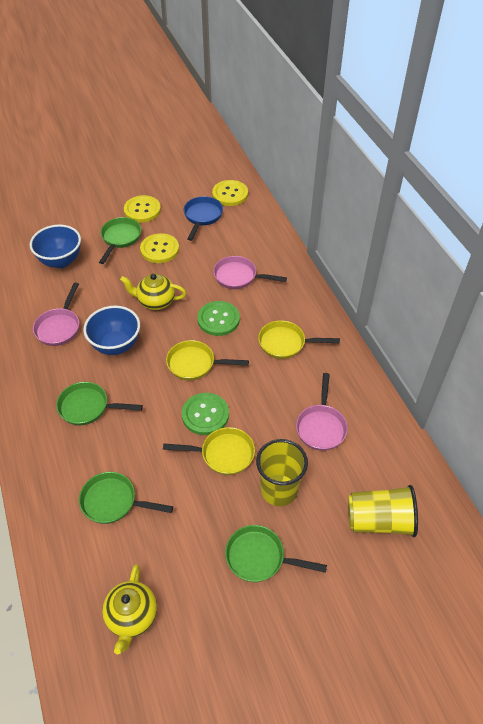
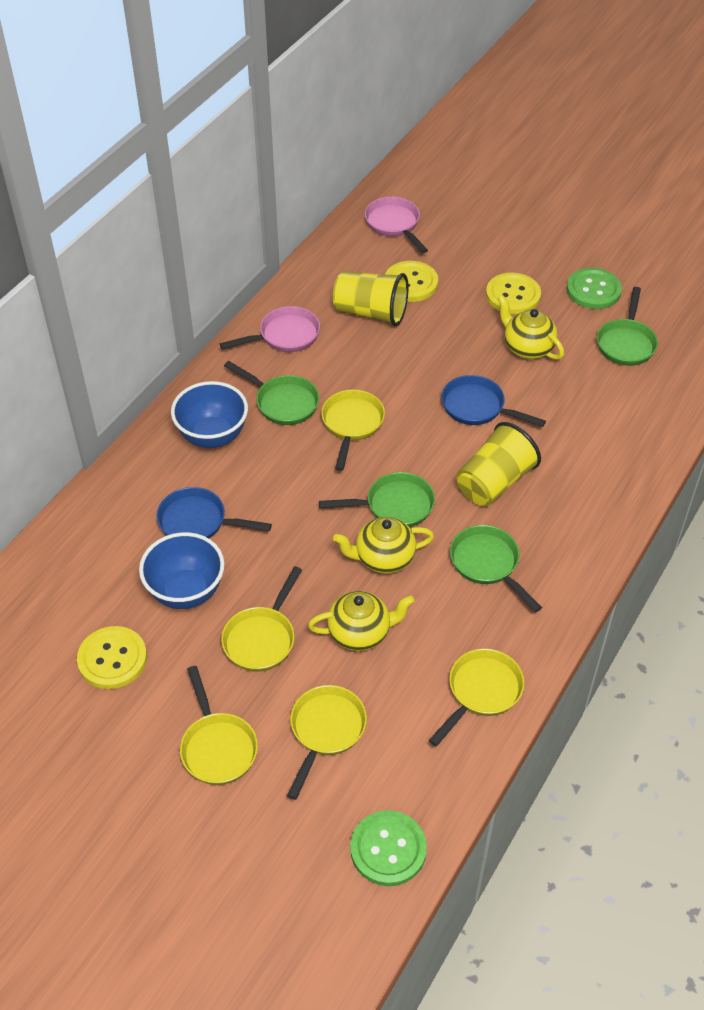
blue pan: [184,196,223,241] = 1 -> [157,487,272,538] [441,375,546,427] = 2
pink pan: [33,283,79,346] [213,256,287,289] [296,373,348,451] = 3 -> [220,306,320,352] [364,197,428,253] = 2
yellow pan: [163,427,255,475] [166,340,249,380] [258,320,340,359] = 3 -> [180,666,258,785] [221,566,302,672] [287,685,367,800] [321,389,385,471] [429,648,524,746] = 5
yellow teapot: [102,565,157,655] [120,273,186,310] = 2 -> [308,591,414,651] [333,517,434,574] [497,295,564,360] = 3

